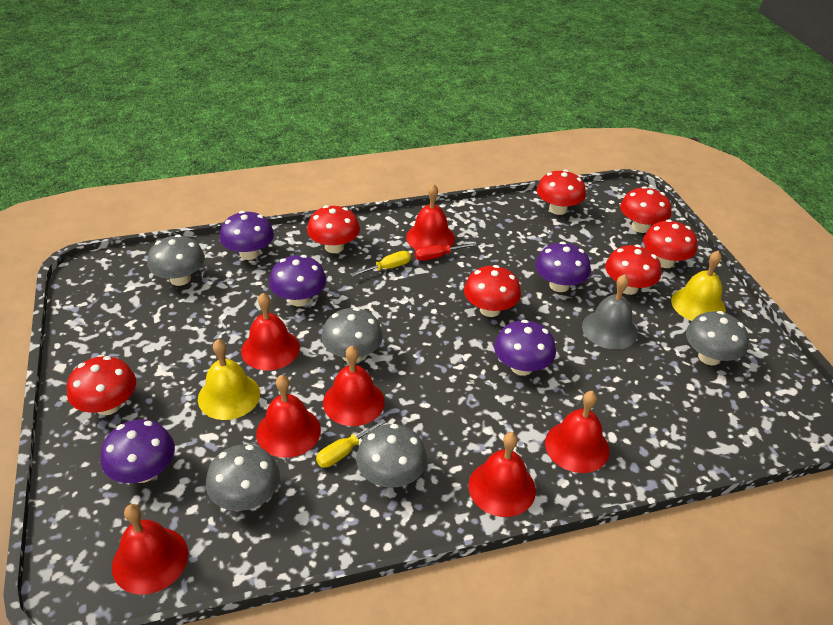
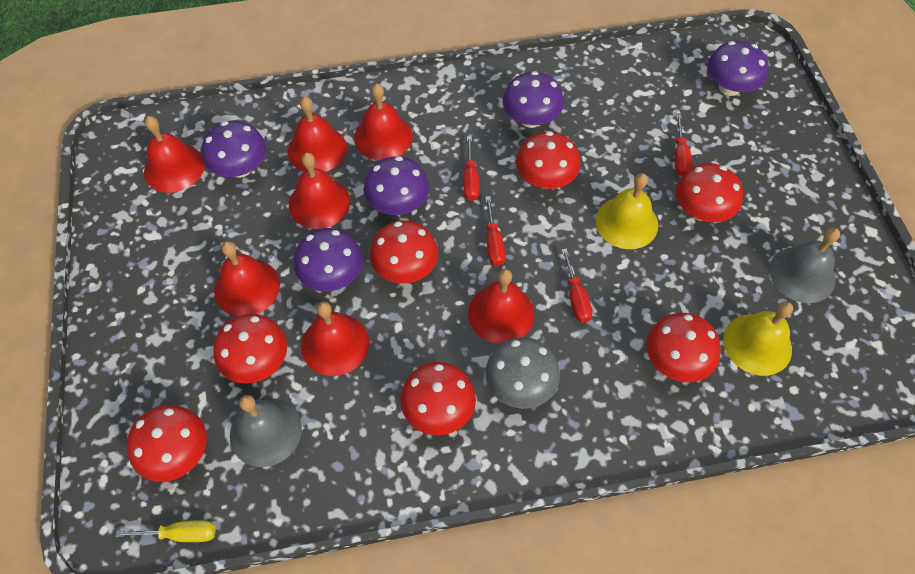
grey bell: [582,274,638,349] = 1 -> [230,395,302,467] [769,228,840,303] = 2
grey mushroom: [148,234,205,286] [206,444,280,511] [321,307,383,362] [356,424,427,488] [686,311,749,365] = 5 -> [485,337,560,409] = 1
red screwdriver: [415,243,476,261] = 1 -> [464,136,480,201] [485,196,505,266] [561,248,592,323] [675,114,692,176] = 4
yellow screwdriver: [316,419,386,468] [351,251,411,277] = 2 -> [116,520,216,542] = 1

